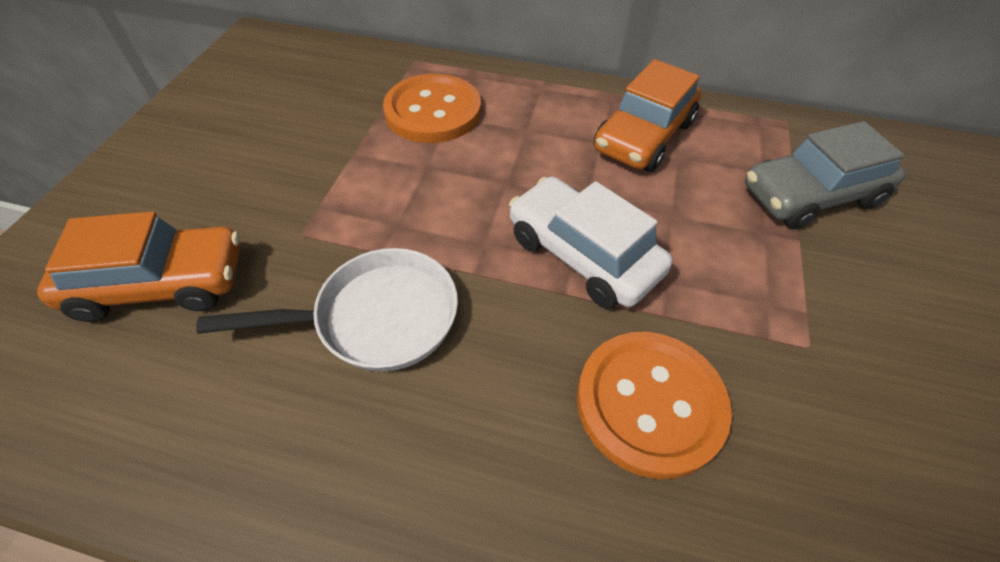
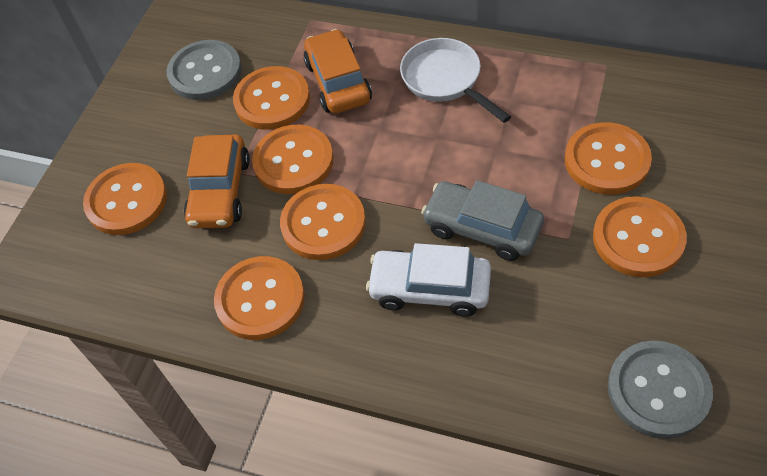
grey button: none = 0 -> [166,40,242,100] [608,341,713,439] = 2
orange button: [383,74,481,143] [577,332,732,479] = 2 -> [83,163,167,235] [214,256,305,340] [233,66,310,130] [252,125,334,194] [280,184,366,260] [565,122,652,195] [593,196,687,277] = 7

